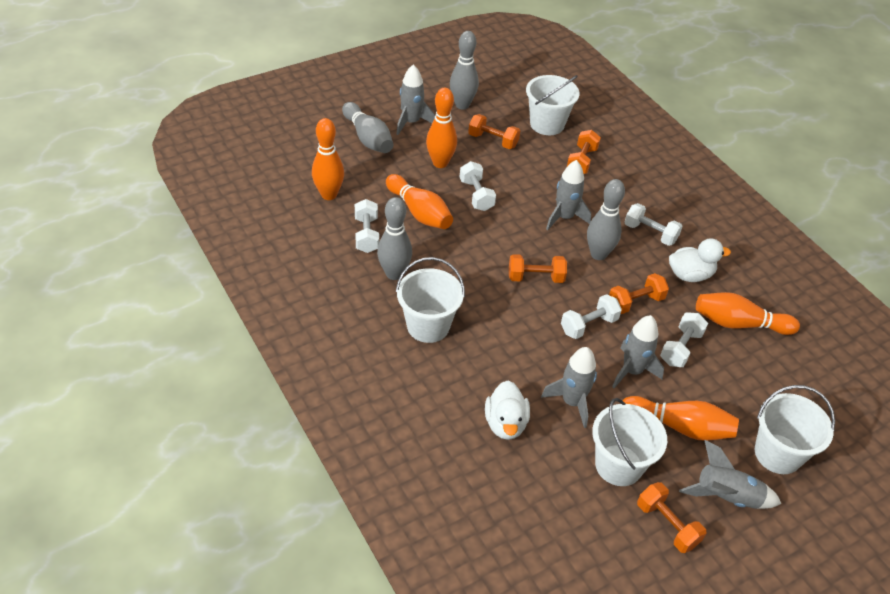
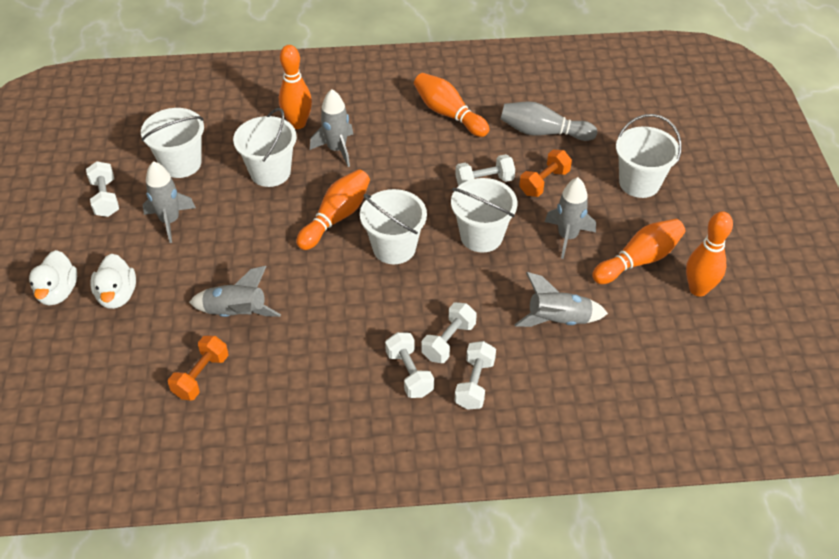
grey bowling pin: [342,102,393,153] [377,197,412,280] [450,31,479,109] [587,179,625,260] = 4 -> [501,101,597,141] = 1
orange dumbbell: [468,114,520,149] [509,254,567,283] [567,130,601,174] [609,273,669,314] [637,482,706,553] = 5 -> [168,335,229,401] [519,149,572,197] = 2
white bucket: [396,257,465,343] [526,75,580,135] [592,398,667,486] [755,385,835,474] = 4 -> [141,108,204,178] [233,108,297,187] [360,189,427,264] [451,178,517,253] [616,114,682,198] = 5

